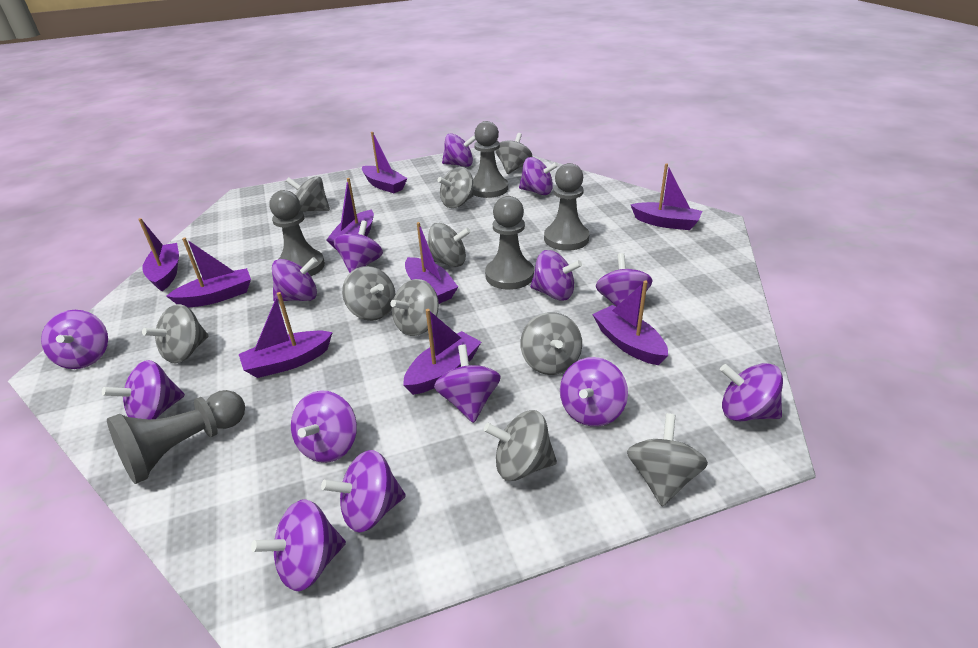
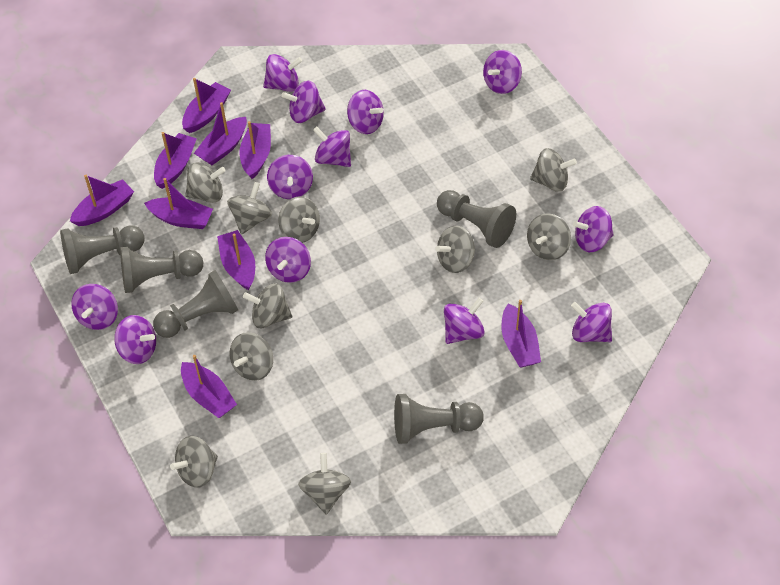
purple spinning top: [41,310,108,369] [102,360,185,419] [251,499,346,591] [272,257,318,302] [291,391,357,463] [321,450,406,533] [334,220,383,273] [434,344,501,423] [442,133,476,167] [519,157,558,195] [530,250,582,301] [560,357,628,427] [596,253,653,307] [720,363,783,421] = 14 -> [71,284,118,330] [114,315,156,364] [263,54,302,92] [265,237,311,283] [267,155,313,199] [281,81,326,123] [313,127,351,167] [347,90,384,134] [444,298,485,344] [483,50,522,94] [571,302,612,342] [573,206,614,252] = 12

